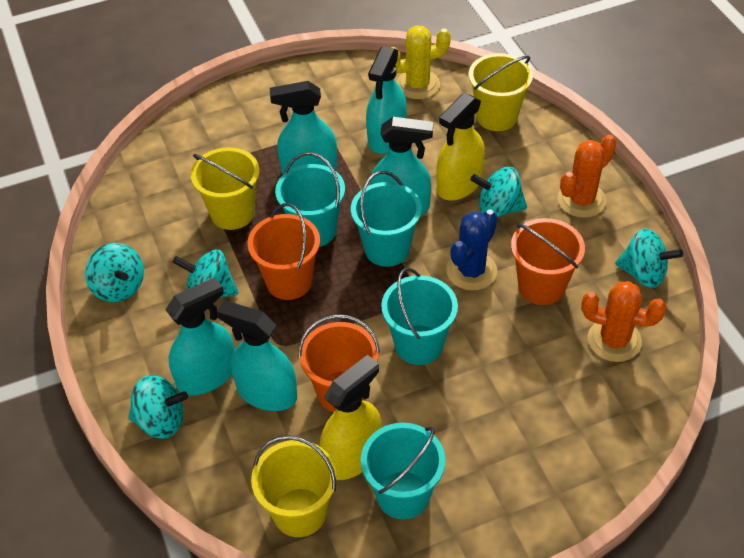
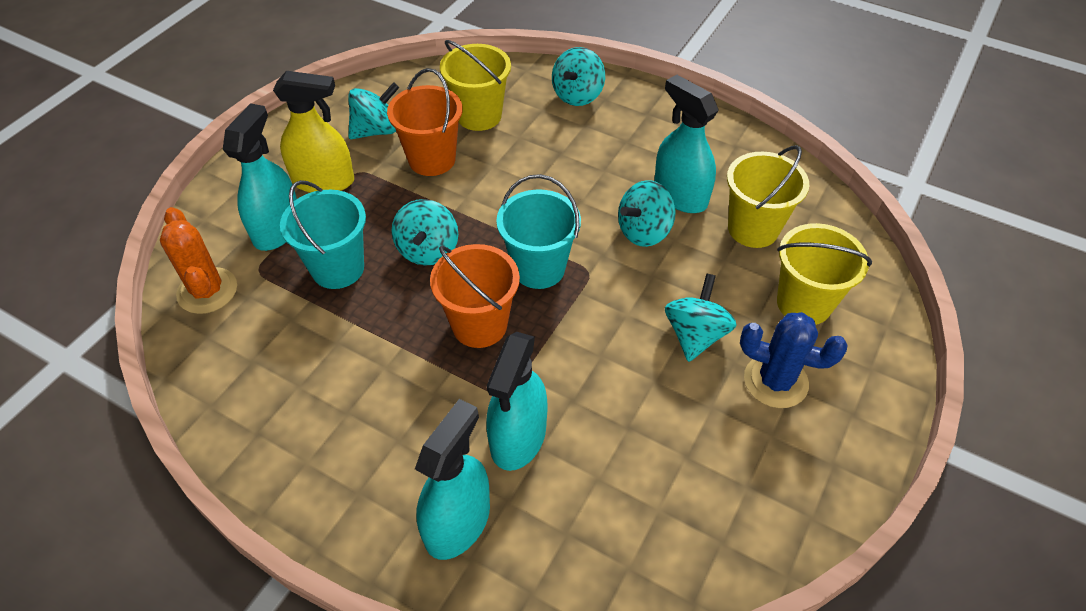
orange bucket: [247,203,320,300] [298,314,380,412] [511,218,585,305] = 3 -> [387,68,463,176] [430,244,520,348] = 2
orange cactus: [558,135,617,218] [581,281,666,362] = 2 -> [160,207,237,314] = 1
turquoise bucket: [275,152,345,247] [351,171,422,267] [361,423,445,520] [381,268,458,365] = 4 -> [280,180,366,289] [496,174,581,289] = 2
turquoise spray bottle: [165,277,234,396] [216,301,297,411] [270,81,337,174] [366,46,407,154] [370,117,433,215] = 5 -> [223,103,297,251] [415,399,490,560] [486,332,548,471] [654,75,719,213] = 4
yellow cactus: [391,26,451,99] = 1 -> none = 0
yellow spray bottle: [320,355,381,480] [436,93,485,201] = 2 -> [273,71,354,193] = 1

